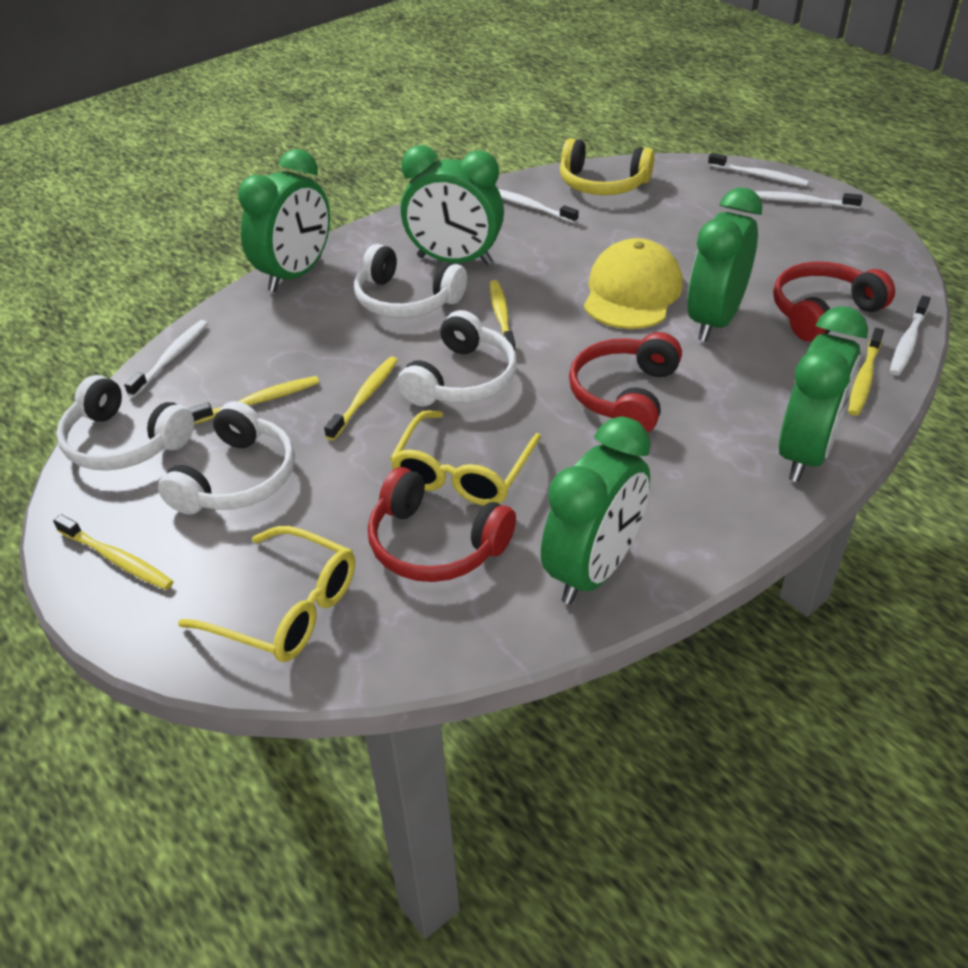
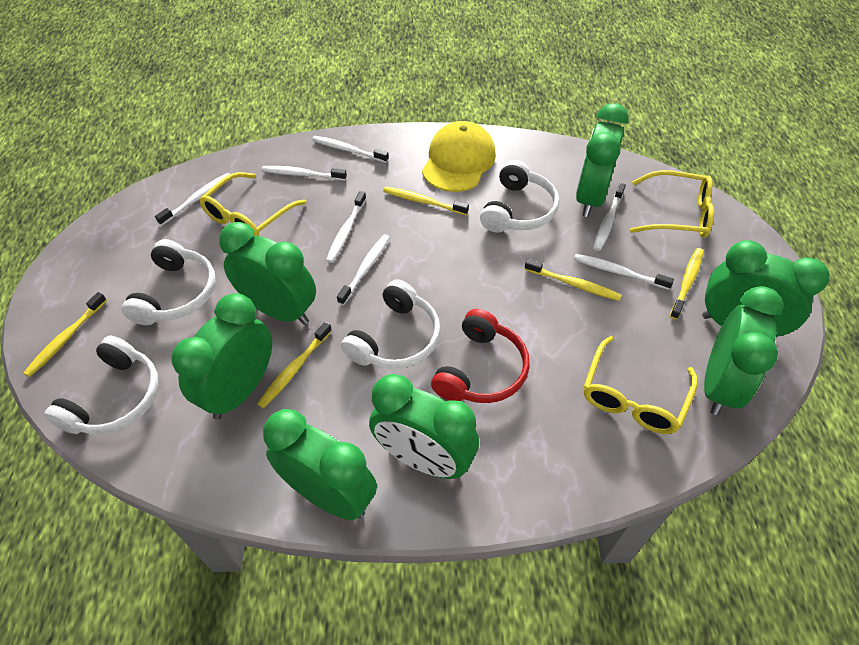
green clock: [238,149,330,292] [401,145,504,265] [541,417,651,605] [687,188,762,342] [779,306,868,482] = 5 -> [171,293,272,419] [219,222,316,325] [263,409,377,520] [369,374,479,479] [576,103,629,217] [702,240,829,338] [704,286,783,415] = 7
red headphones: [368,467,516,582] [569,332,682,432] [773,261,895,342] = 3 -> [431,309,530,403] = 1
white toothbrush: [124,320,208,397] [498,189,579,223] [708,153,809,186] [755,191,863,209] [890,295,931,376] = 5 -> [155,173,230,226] [261,166,347,181] [312,136,389,163] [326,191,366,263] [337,234,390,305] [574,254,674,290] [593,183,626,251] = 7
yellow glasses: [178,526,355,662] [390,410,541,506] = 2 -> [199,172,307,236] [584,336,698,434] [630,170,714,238] = 3
yellow headphones: [560,138,655,195] = 1 -> none = 0

